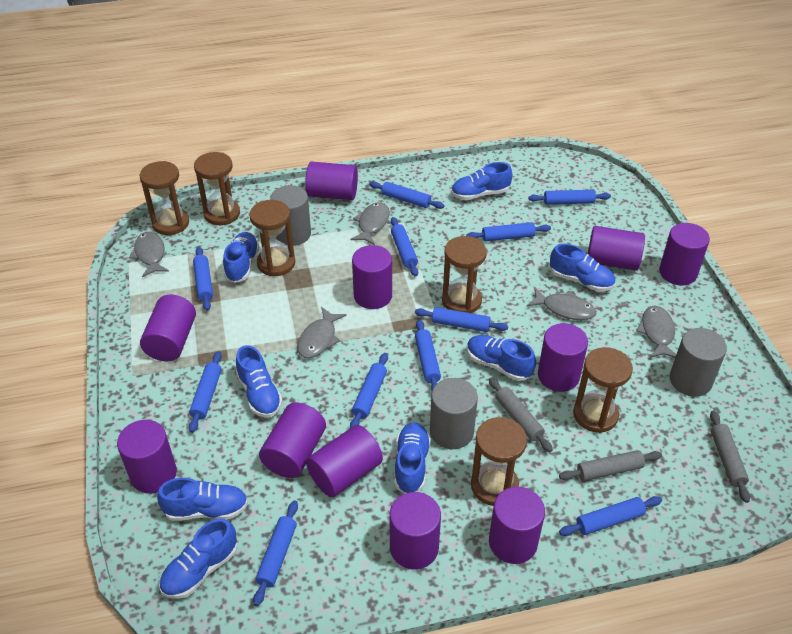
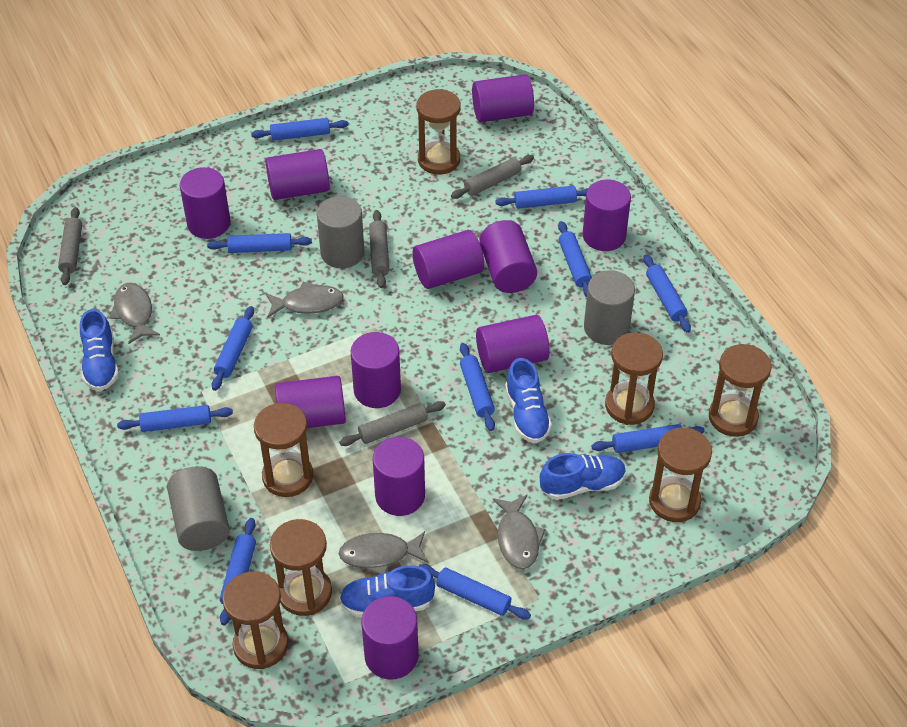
blue shoe: [157,478,248,521] [159,518,238,599] [223,232,259,283] [236,345,283,417] [394,422,431,493] [451,162,512,200] [467,335,536,381] [550,243,615,291] = 8 -> [80,309,119,391] [339,565,435,617] [505,358,552,443] [540,453,626,500] = 4
brown hourglass: [140,161,189,235] [194,152,240,225] [249,200,295,276] [442,236,487,313] [471,417,527,506] [573,347,633,433] = 6 -> [222,571,289,669] [254,403,313,497] [270,519,332,616] [417,89,461,174] [605,332,663,425] [649,428,712,522] [709,344,772,437] = 7
grey fish: [129,232,169,277] [297,307,346,358] [350,202,390,245] [527,288,596,320] [636,306,676,358] = 5 -> [109,283,160,344] [265,282,344,318] [339,531,428,574] [493,495,546,569] = 4
grey rolling pin: [489,377,553,452] [559,450,662,481] [710,411,750,503] = 3 -> [58,207,82,285] [339,401,446,446] [369,210,389,288] [451,155,534,199] = 4

